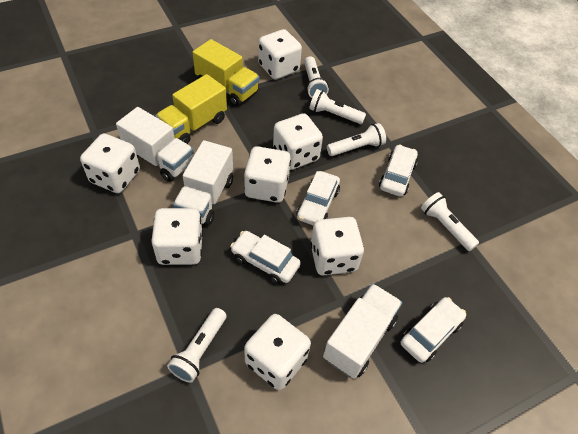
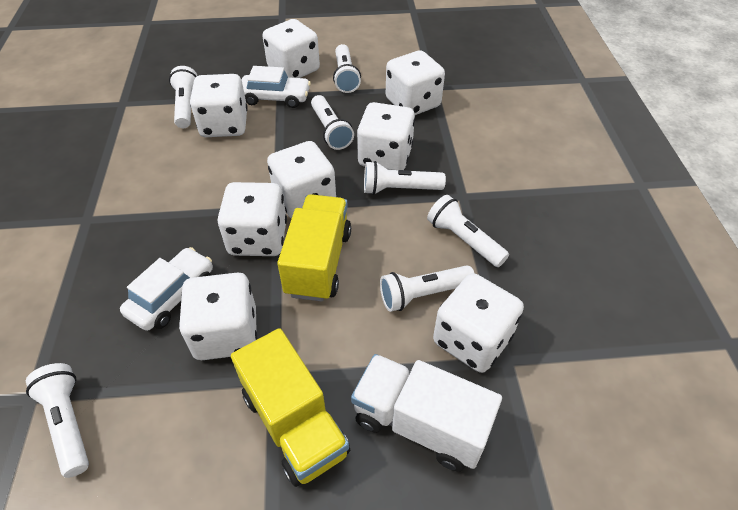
white car: [230,231,301,284] [297,171,340,225] [379,144,418,196] [401,297,466,363] = 4 -> [120,247,213,331] [242,66,311,108] = 2
white dice: [80,133,140,193] [151,208,203,265] [244,146,291,203] [244,314,311,390] [258,29,302,80] [273,113,323,170] [310,217,364,276] = 7 -> [179,272,257,360] [190,74,248,137] [218,182,287,256] [263,19,320,78] [267,141,336,219] [357,102,415,170] [386,50,445,115] [433,273,524,373] = 8
white flashlight: [167,308,227,383] [304,56,329,98] [309,89,366,124] [327,123,386,156] [421,192,479,251] = 5 -> [26,363,89,478] [169,66,197,128] [311,95,354,150] [333,44,361,93] [364,161,446,195] [380,265,474,312] [427,195,509,267] = 7
white truck: [116,107,194,182] [173,140,233,226] [323,283,402,379] = 3 -> [351,354,502,472] = 1

